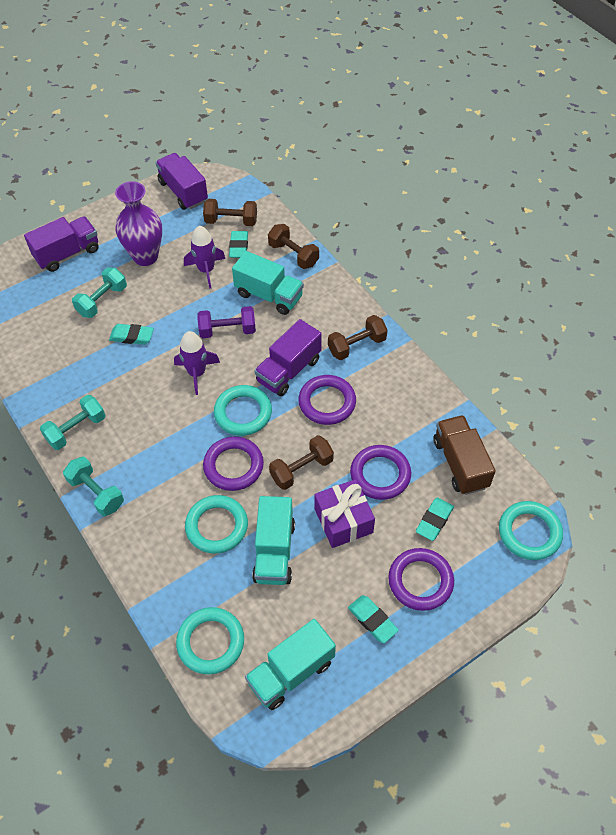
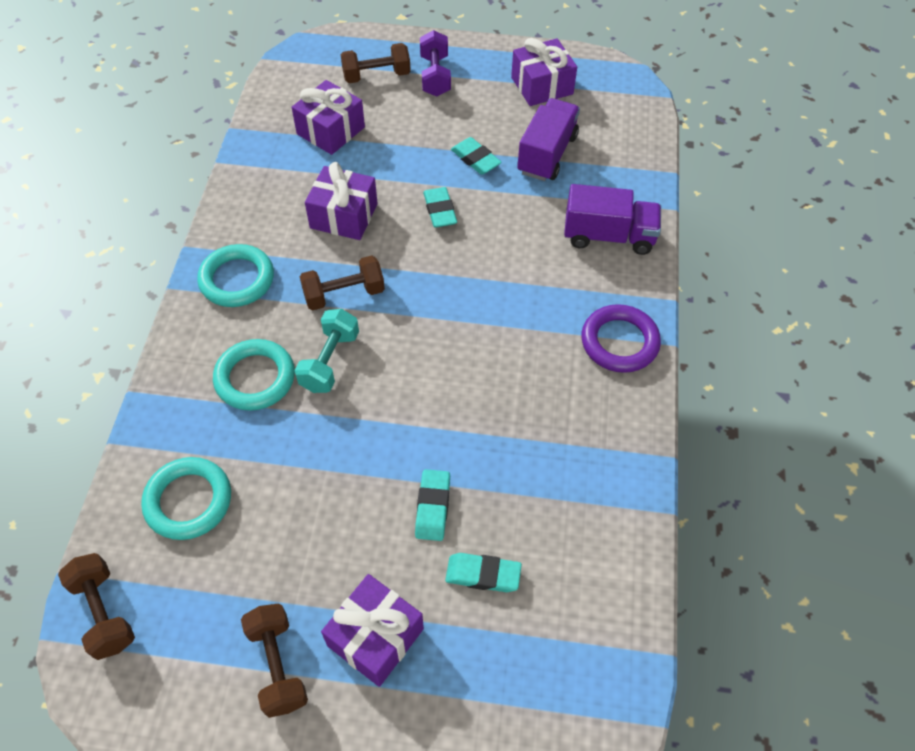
brown truck: [433,415,496,495] = 1 -> none = 0
purple gift: [314,479,375,548] = 1 -> [292,80,365,155] [305,162,378,240] [321,574,424,687] [511,38,577,106] = 4
purple ring: [203,437,264,491] [298,375,356,425] [350,445,411,500] [388,548,454,611] = 4 -> [581,304,661,373] = 1
purple rocket: [174,331,220,395] [184,226,225,288] = 2 -> none = 0
purple truck: [24,216,99,272] [155,153,208,210] [254,319,322,396] = 3 -> [517,98,580,181] [564,184,661,255] = 2
purple vase: [115,181,162,266] = 1 -> none = 0
turquoise dumbbell: [40,395,106,450] [63,457,124,516] [72,268,127,318] = 3 -> [294,309,359,393] = 1
turquoise ring: [176,607,244,674] [185,495,248,554] [214,385,272,436] [499,501,563,560] = 4 -> [141,457,231,540] [197,244,274,307] [213,339,295,411] = 3
turquoise truck: [232,251,304,315] [245,619,336,710] [252,496,295,585] = 3 -> none = 0

